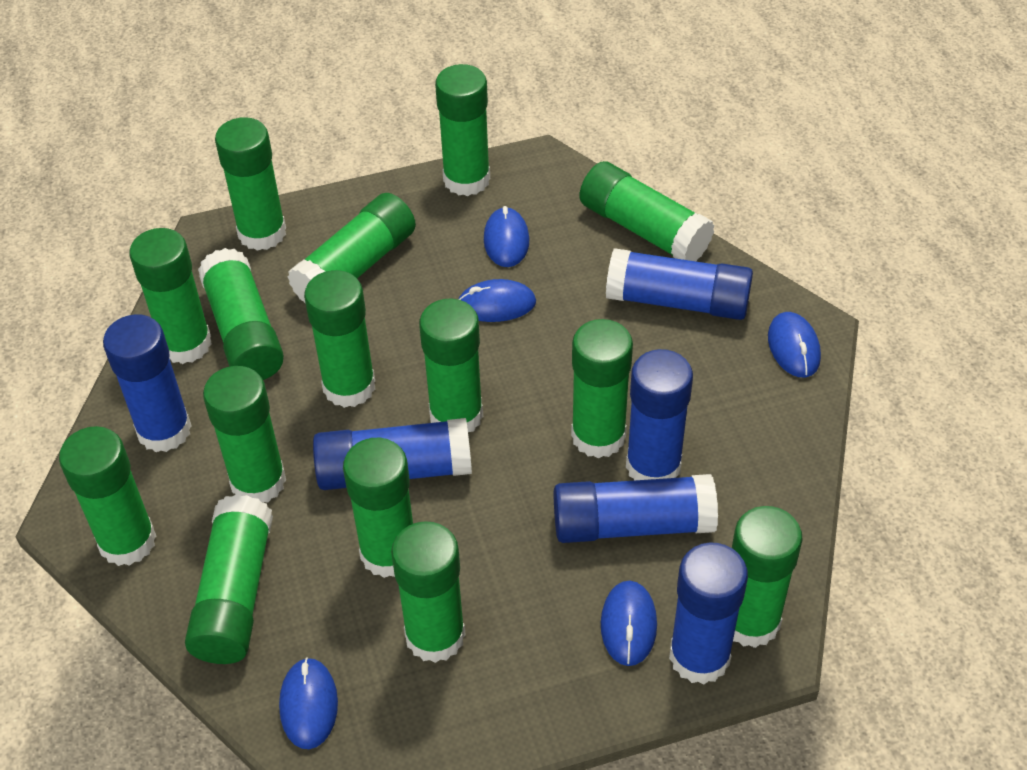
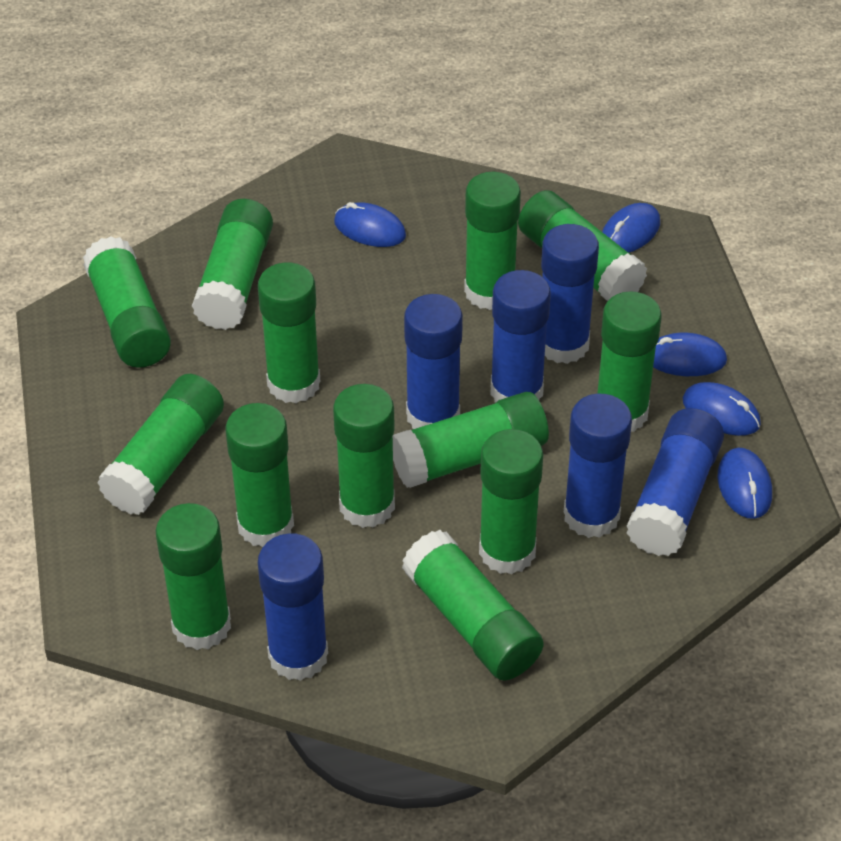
green glue stick: [59,426,156,566] [129,228,212,364] [185,495,273,664] [198,248,284,380] [203,366,286,502] [215,117,286,251] [287,193,416,304] [304,270,375,408] [343,438,413,578] [391,521,466,663] [419,299,483,432] [435,64,490,196] [571,319,633,458] [580,161,715,261] [732,506,802,648] = 15 -> [83,236,171,368] [97,374,224,515] [155,503,231,650] [192,199,273,330] [225,403,294,547] [258,262,320,403] [333,384,395,528] [393,392,549,488] [402,530,544,681] [464,172,521,310] [479,429,543,575] [518,190,647,301] [597,292,662,432] = 13

